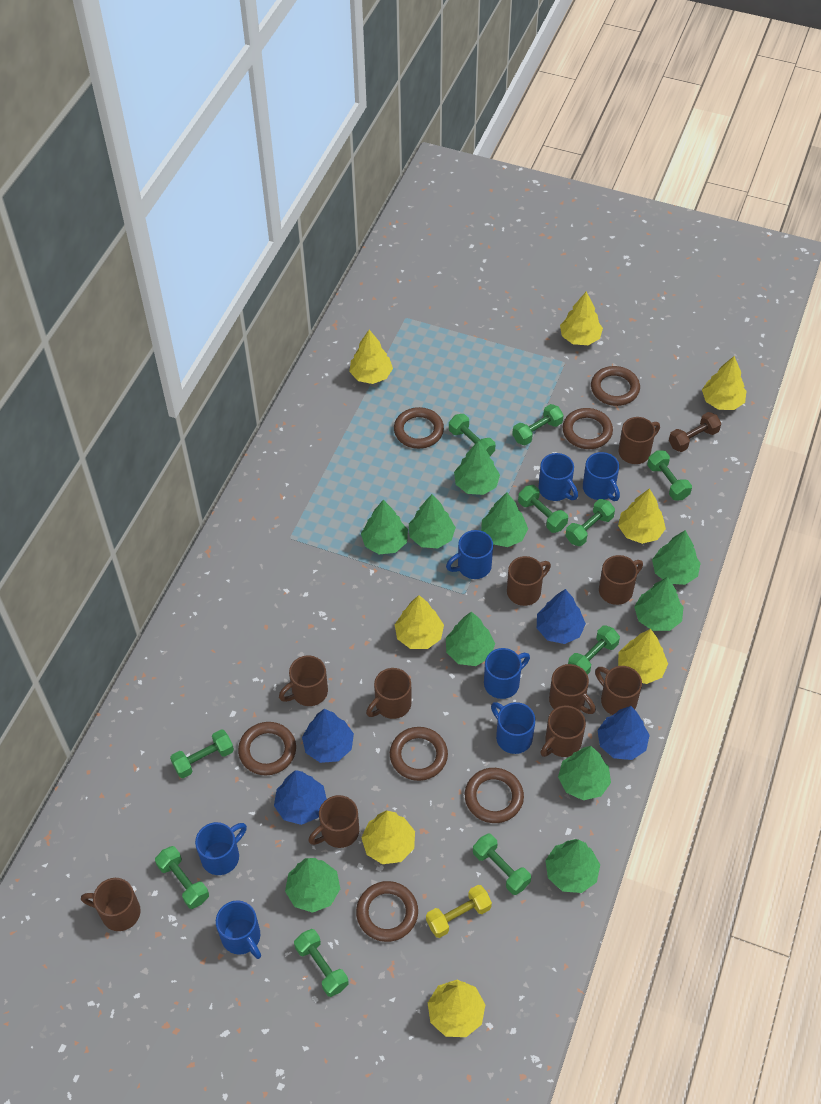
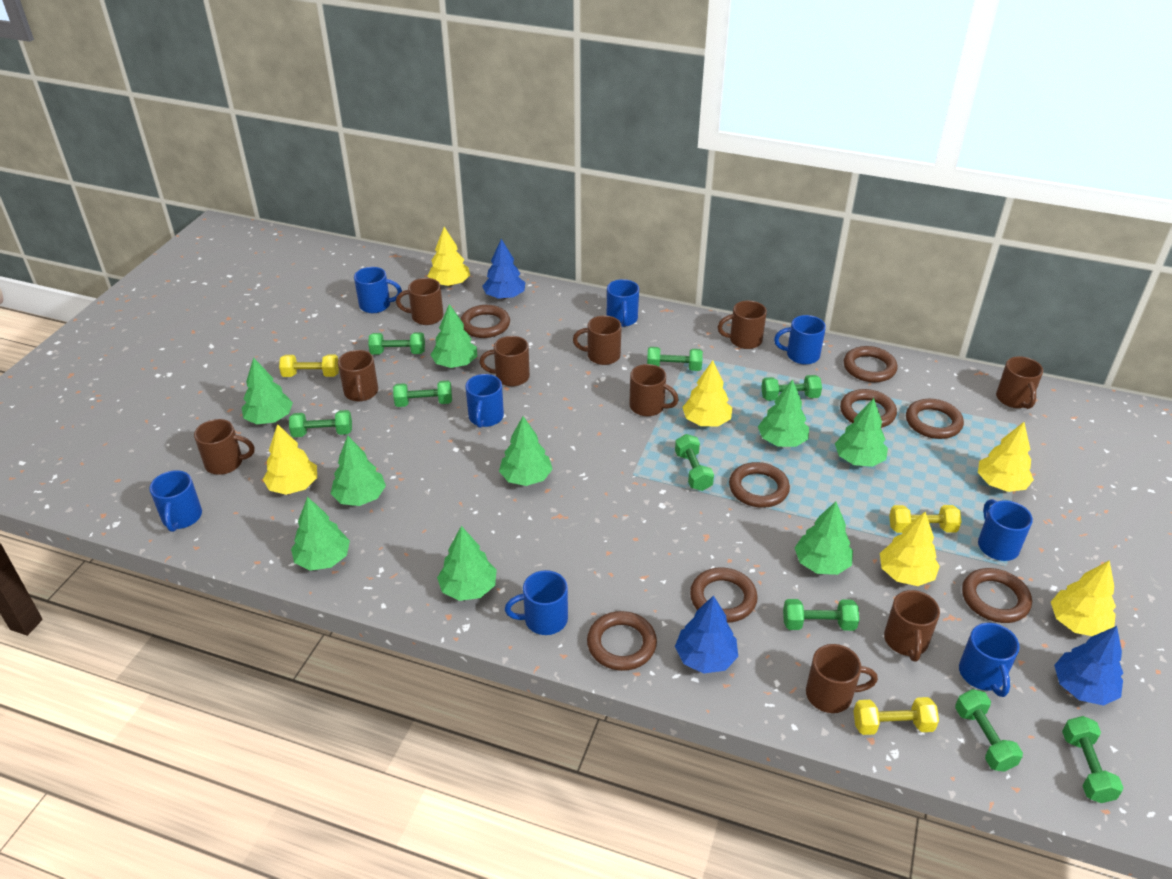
blue mug: [195,822,247,875] [216,900,261,959] [446,530,493,579] [484,648,530,699] [491,702,535,754] [538,453,578,501] [583,452,620,501] = 7 -> [149,470,202,532] [354,267,402,313] [465,374,504,428] [505,570,568,635] [607,279,639,327] [774,315,826,365] [959,623,1020,697] [978,499,1033,561] = 8
blue tree: [274,770,327,825] [302,709,354,763] [537,589,586,644] [597,706,650,760] = 4 -> [482,239,526,299] [675,595,738,674] [1054,626,1123,706] = 3
brown dumbbell: [669,412,721,452] = 1 -> none = 0
brown ring: [238,722,296,775] [356,881,418,942] [390,727,448,781] [394,407,444,449] [465,768,524,823] [563,408,613,449] [591,366,640,406] = 7 -> [461,305,510,338] [587,611,657,671] [690,568,758,623] [729,462,790,508] [840,389,897,428] [844,346,898,382] [906,399,964,439] [962,568,1032,623] = 8
green dumbbell: [155,846,209,909] [170,729,234,778] [294,929,348,997] [449,414,495,456] [473,834,531,895] [512,404,564,446] [518,485,568,533] [565,499,615,546] [568,625,620,675] [647,451,692,500] = 10 -> [289,410,352,437] [368,332,425,355] [393,381,452,407] [647,347,703,371] [675,434,714,491] [761,375,822,401] [783,599,859,631] [955,689,1023,772] [1062,716,1124,803] = 9
green tree: [285,858,340,913] [361,500,408,554] [409,494,456,548] [446,611,495,666] [454,440,500,495] [481,492,528,547] [545,839,600,893] [558,746,611,800] [634,577,684,631] [652,530,701,585] = 10 -> [242,357,293,424] [291,497,350,571] [331,435,386,506] [431,304,477,368] [437,526,497,601] [499,416,552,486] [758,379,809,447] [795,502,853,575] [835,398,888,467] = 9
yellow dumbbell: [426,885,492,938] = 1 -> [279,355,339,377] [854,697,939,735] [889,505,962,533] = 3
yellow tree: [349,330,393,384] [361,810,415,864] [395,595,444,649] [428,980,485,1037] [560,292,603,345] [618,488,666,544] [618,629,668,684] [702,356,746,410] = 8 -> [263,424,317,495] [427,227,470,286] [682,360,732,426] [880,512,940,586] [978,422,1034,492] [1051,560,1116,636] = 6

